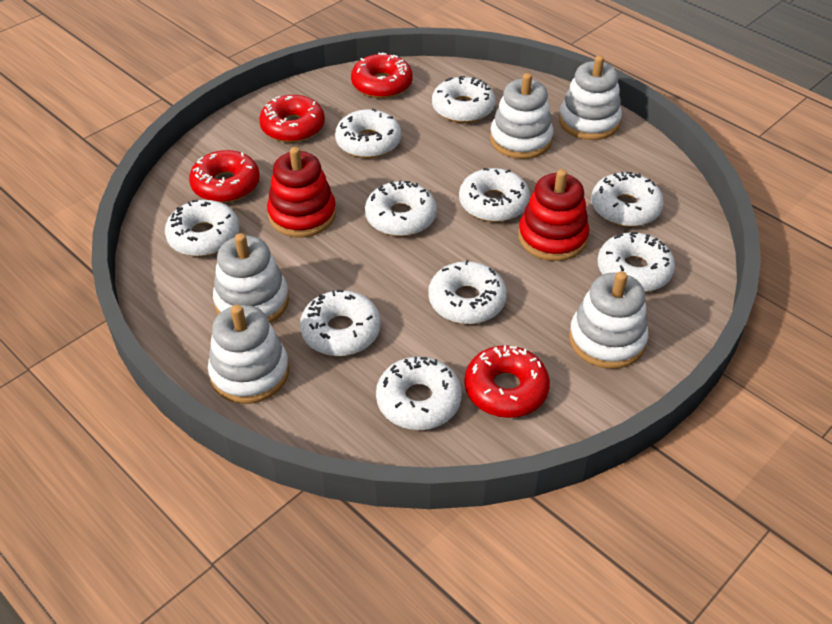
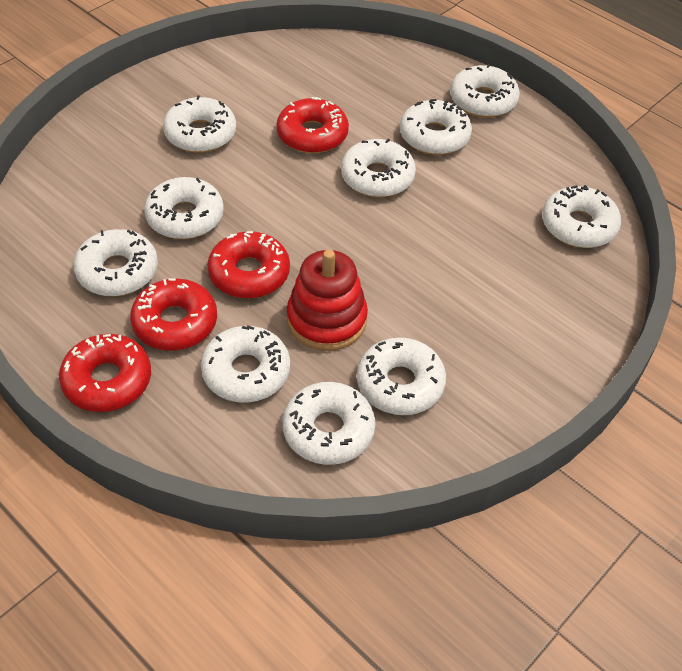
red stacking toy: [267,147,336,237] [518,169,589,261] = 2 -> [287,250,368,351] = 1
white stacking toy: [208,305,289,404] [213,233,289,323] [490,73,554,159] [559,55,622,140] [569,271,648,369] = 5 -> none = 0

